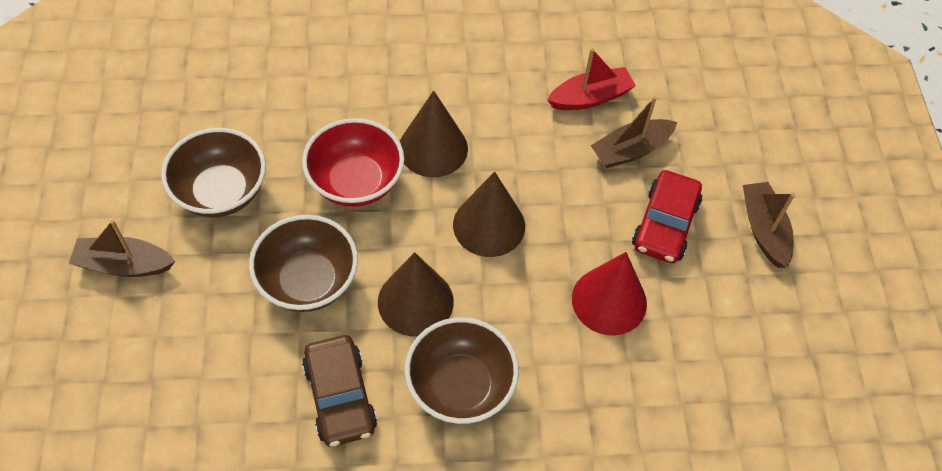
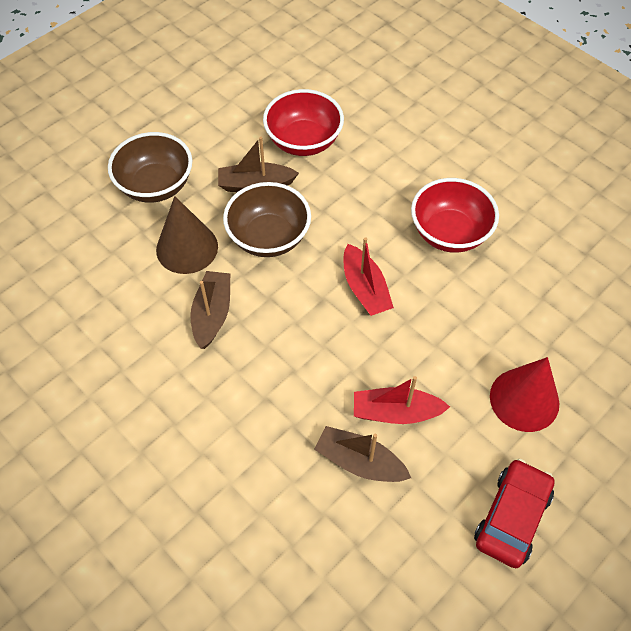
brown bowl: [161,128,266,217] [249,215,358,312] [405,317,519,424] = 3 -> [108,132,192,203] [223,182,311,257] = 2
brown car: [302,335,377,447] = 1 -> none = 0
brown cone: [378,252,454,336] [400,91,468,177] [453,171,525,257] = 3 -> [156,196,218,274] = 1
red boat: [547,48,636,110] = 1 -> [344,237,394,316] [354,376,450,424] = 2
red bowl: [302,118,404,207] = 1 -> [263,89,344,156] [411,178,499,253] = 2

